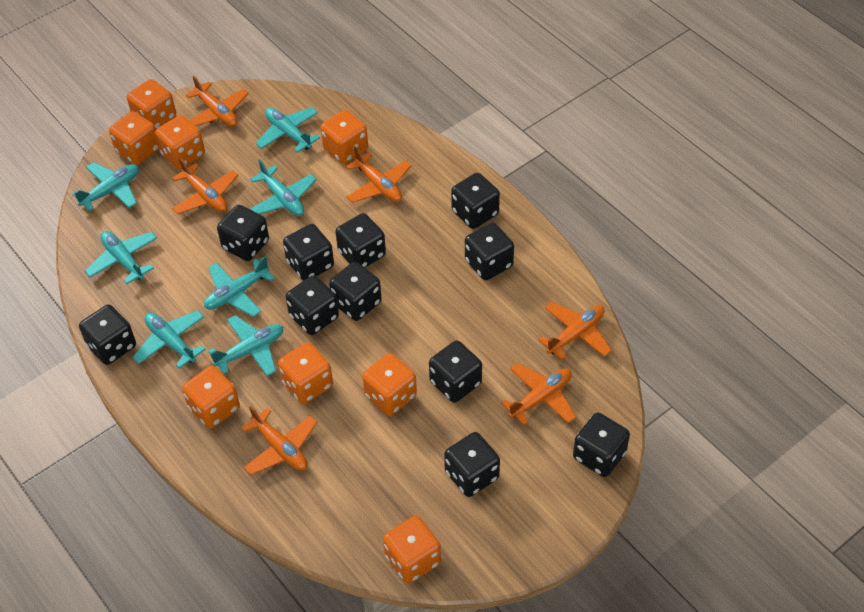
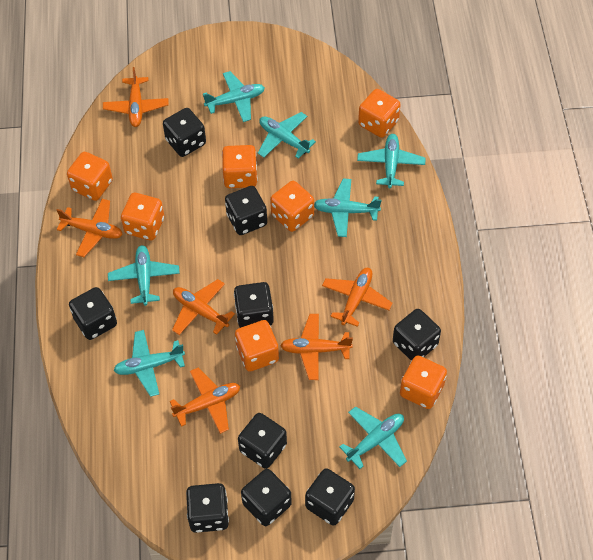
black dice: [79,304,136,365] [217,205,269,261] [283,224,334,281] [286,275,339,335] [329,262,382,321] [336,213,386,267] [429,341,482,403] [444,432,500,497] [451,173,500,229] [465,223,514,280] [573,413,630,477] = 11 -> [69,287,117,340] [163,108,206,157] [186,483,229,533] [225,186,267,235] [234,282,274,328] [238,413,287,469] [241,469,292,526] [305,468,355,526] [393,309,441,361] = 9
orange dice: [109,111,159,165] [127,79,176,129] [155,115,205,169] [182,366,240,428] [278,342,333,404] [320,110,368,164] [362,353,417,416] [383,516,441,583] = 8 -> [67,152,113,201] [121,193,164,241] [222,145,258,188] [235,320,279,372] [270,181,314,232] [358,89,401,138] [400,355,447,409] = 7

